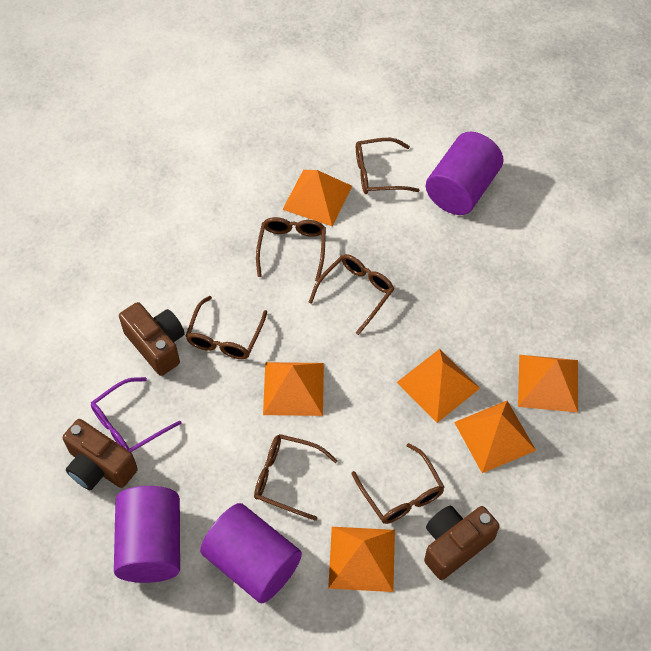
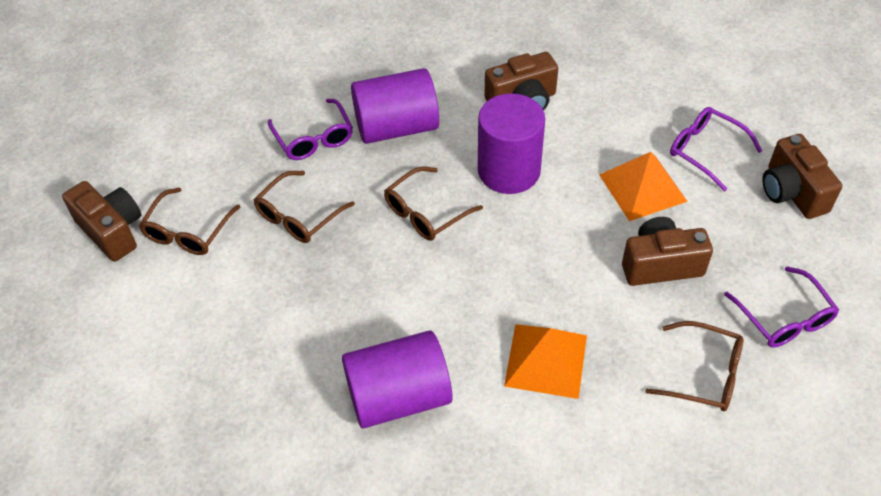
brown camera: [63,419,138,490] [119,302,185,376] [424,506,500,580] = 3 -> [62,181,141,262] [485,52,558,110] [622,217,713,286] [762,134,842,219] = 4
brown glasses: [186,296,267,359] [254,434,338,521] [256,217,326,281] [309,254,394,335] [352,443,445,524] [356,138,420,194] = 6 -> [139,188,240,255] [254,171,355,243] [384,166,483,241] [645,321,743,411] = 4
orange pyramid: [263,362,324,416] [282,170,352,226] [328,527,395,592] [397,349,480,423] [454,401,536,473] [518,355,578,413] = 6 -> [504,324,587,399] [599,152,688,221] = 2
purple glasses: [91,377,181,452] = 1 -> [268,99,353,160] [670,107,762,191] [724,266,839,348] = 3

